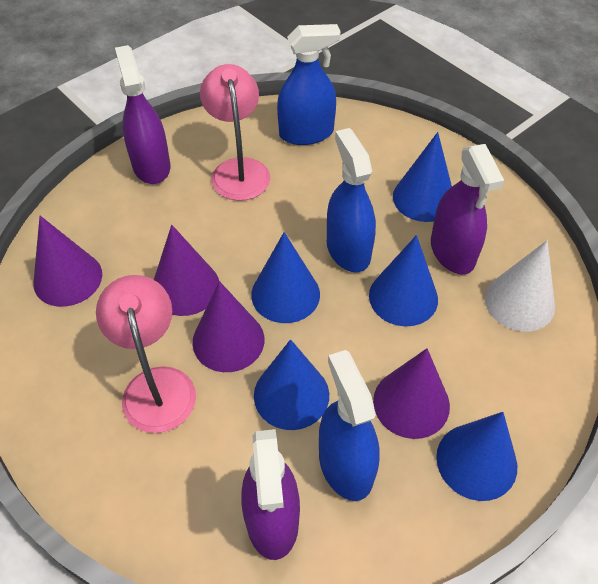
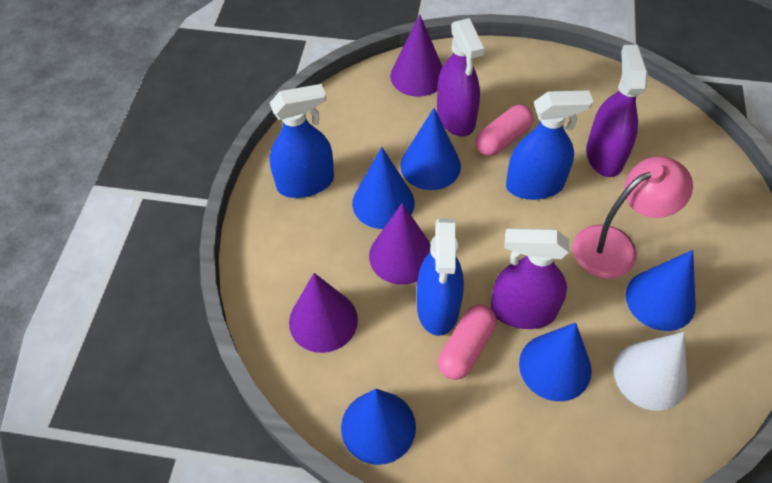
pink capsule: none = 0 -> [438,304,496,380] [475,105,533,156] = 2
pink lamp: [96,275,196,433] [200,64,270,201] = 2 -> [573,156,693,279] = 1
purple cone: [33,216,102,307] [154,225,219,316] [192,281,264,372] [373,348,450,439] = 4 -> [289,273,358,353] [369,203,431,285] [390,15,443,97] = 3

